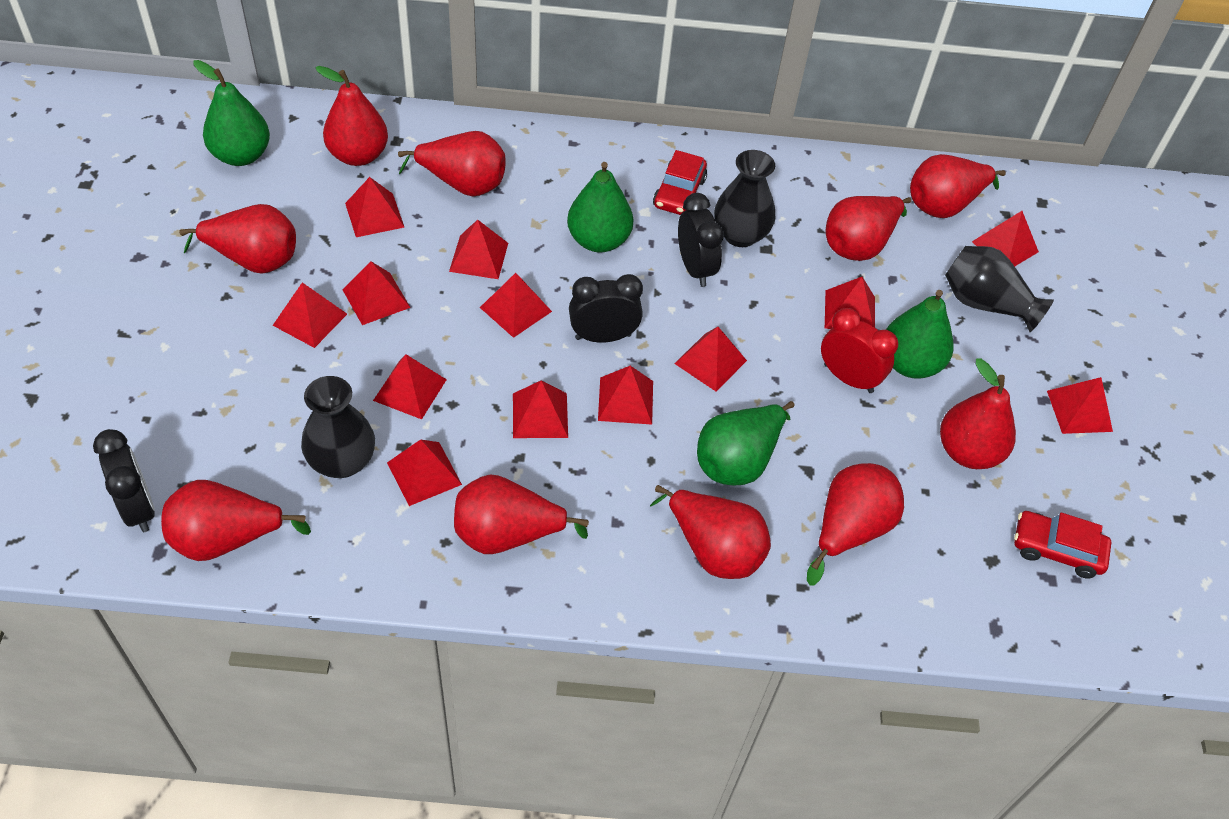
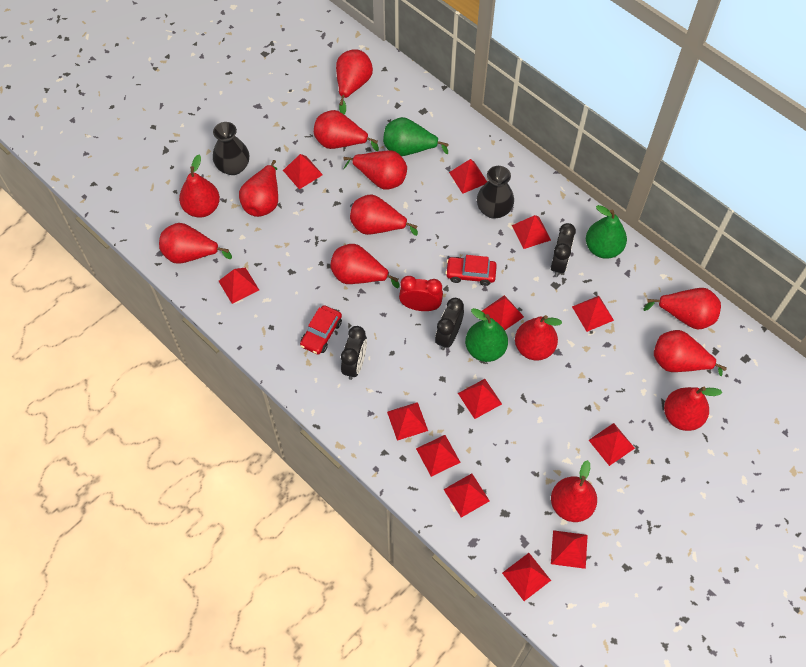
black vase: [301,376,375,478] [714,150,775,247] [945,246,1054,332] = 3 -> [213,122,249,175] [477,166,514,219] = 2
green pear: [193,60,270,166] [567,162,633,253] [697,401,794,485] [886,290,954,379] = 4 -> [383,117,449,156] [465,308,508,362] [586,205,627,259] = 3
red pear: [161,480,311,561] [179,204,296,273] [315,66,388,166] [398,131,506,197] [454,475,589,554] [650,485,771,579] [807,463,904,585] [826,196,911,261] [910,154,1006,218] [940,359,1016,469] = 10 -> [159,223,232,264] [179,155,220,218] [239,160,278,217] [314,110,379,151] [330,244,399,288] [336,49,373,114] [343,150,407,190] [350,194,418,236] [515,315,562,360] [551,460,597,522] [643,288,721,330] [654,330,727,376] [664,387,722,431] = 13

